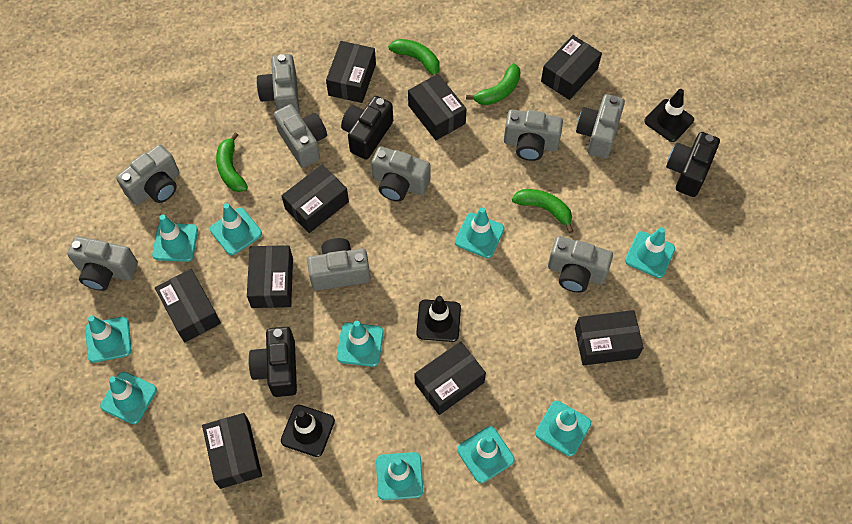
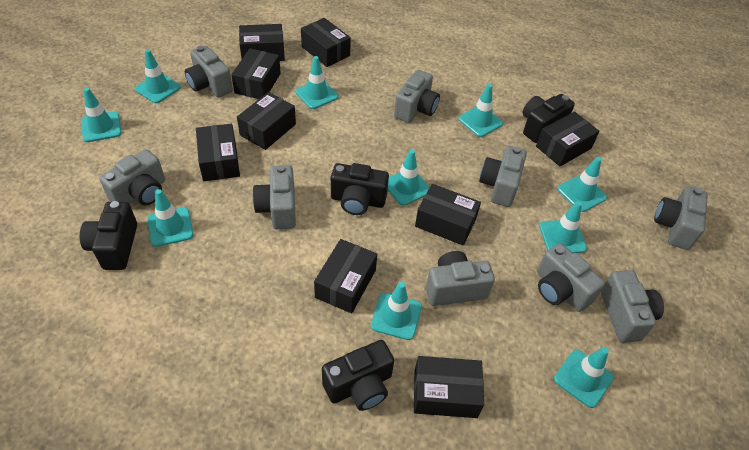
black camera: [249,327,297,397] [341,96,393,160] [666,132,720,197] = 3 -> [80,201,137,270] [322,340,394,411] [331,163,389,215] [523,94,575,143] = 4
black traffic cone: [281,405,335,457] [416,296,461,342] [644,89,694,142] = 3 -> none = 0
green banana: [216,133,248,192] [388,39,440,76] [466,63,521,105] [512,189,573,233] = 4 -> none = 0

